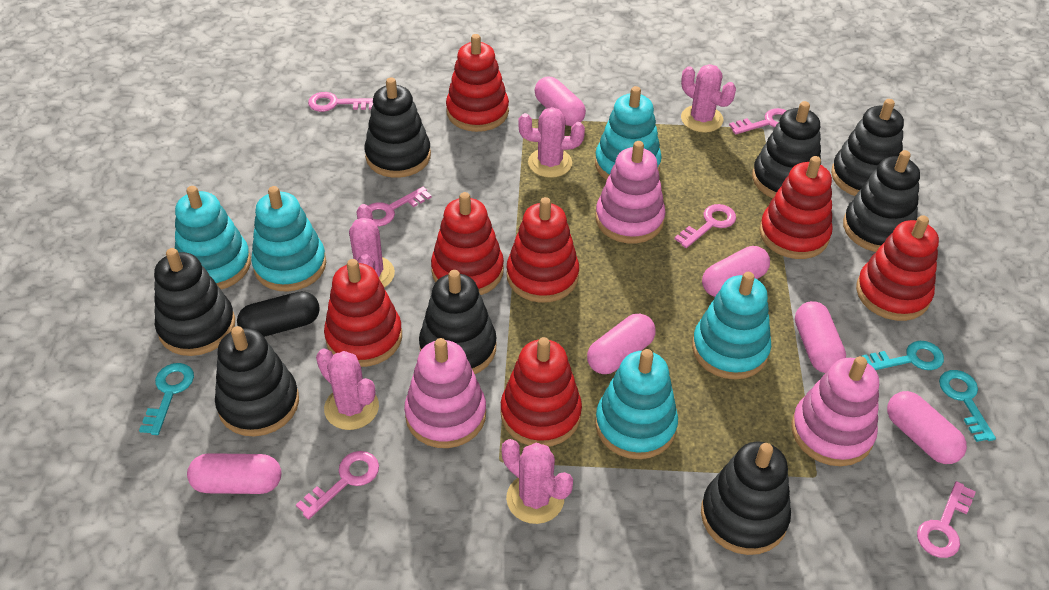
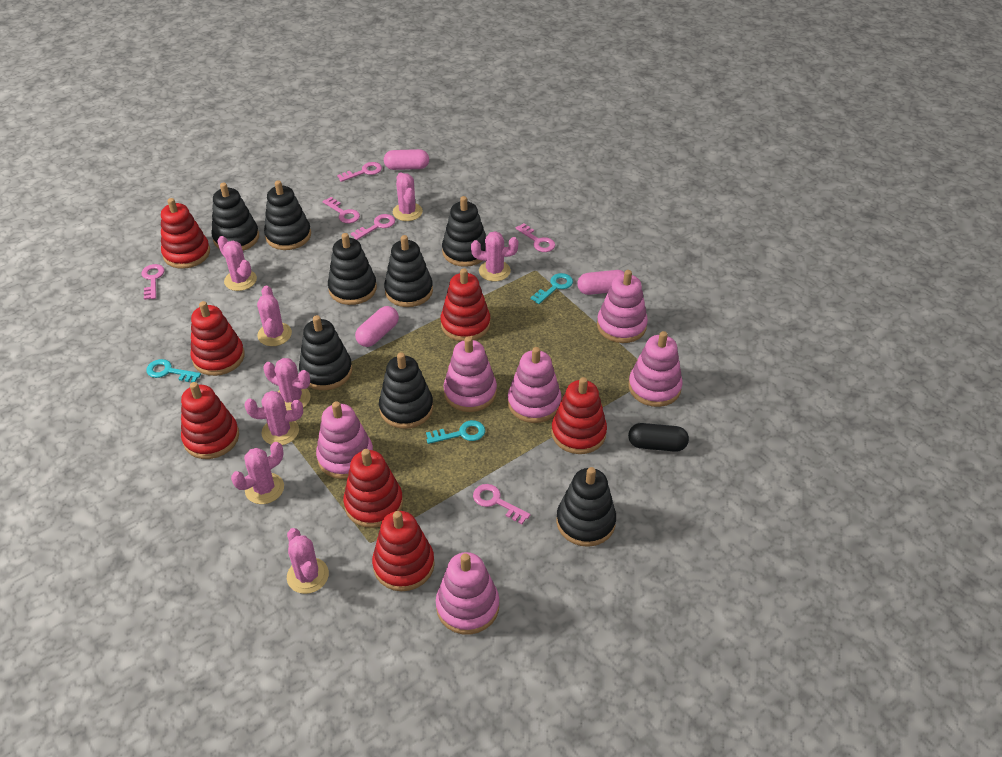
pink cactus: [316,348,379,430] [349,204,395,288] [502,439,573,524] [518,107,585,178] [681,64,736,133] = 5 -> [217,236,257,291] [231,442,284,504] [245,391,303,445] [257,286,292,346] [263,358,311,410] [287,528,329,594] [393,173,423,221] [471,231,518,282] = 8
pink capsule: [187,453,281,494] [534,76,586,126] [587,313,656,374] [702,246,770,297] [795,301,846,373] [887,391,967,464] = 6 -> [355,306,399,347] [384,149,429,170] [577,270,624,295] = 3
pink stacking toy: [404,338,486,448] [595,141,665,244] [791,356,879,466] = 3 -> [316,401,373,479] [436,552,499,635] [444,336,497,412] [508,347,562,423] [597,270,648,343] [628,331,683,407] = 6
turquoise stacking toy: [175,186,251,289] [251,186,326,292] [595,86,662,180] [595,349,678,459] [692,272,771,379] = 5 -> none = 0

